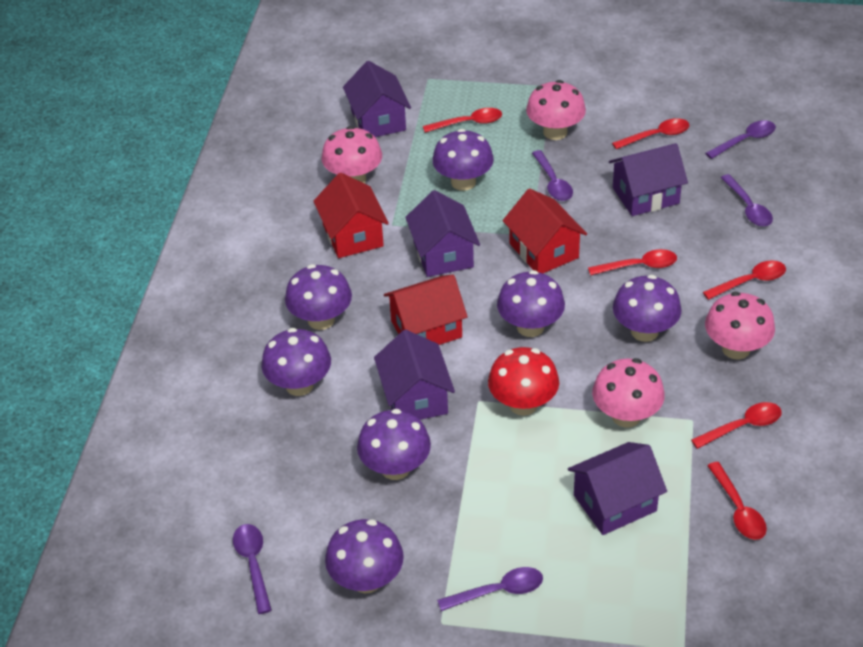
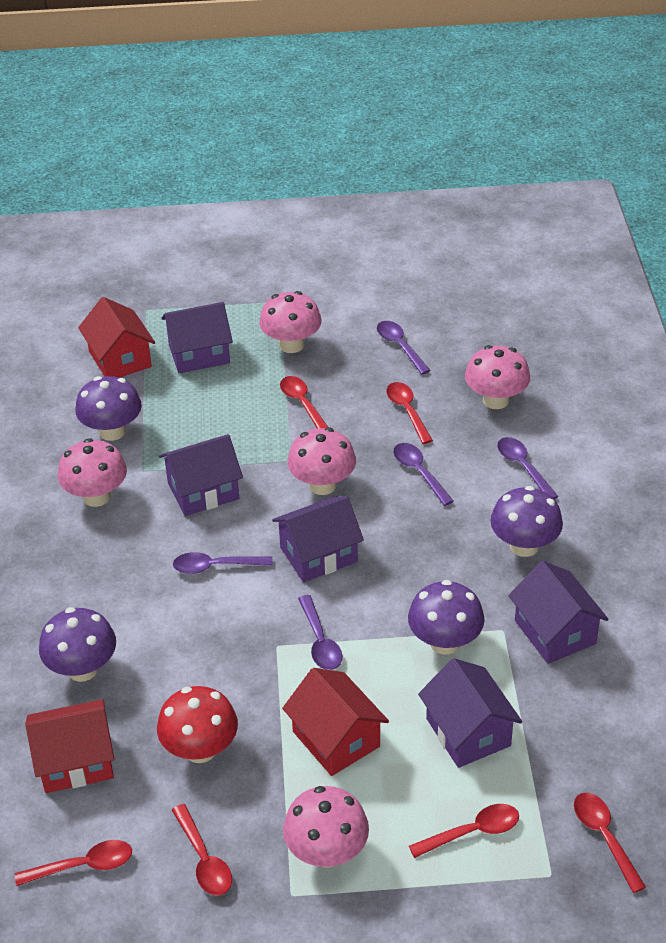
pink mushroom: [321,126,382,183] [526,80,586,140] [592,358,665,428] [705,292,775,360] = 4 -> [58,438,127,507] [259,291,322,353] [283,786,369,867] [287,428,356,495] [465,345,530,409] = 5
purple mushroom: [261,328,331,396] [285,264,352,330] [325,519,404,593] [357,409,431,480] [432,129,494,191] [497,270,565,337] [613,275,682,342] = 7 -> [39,607,116,682] [75,376,142,441] [408,580,485,654] [490,486,563,557] = 4

